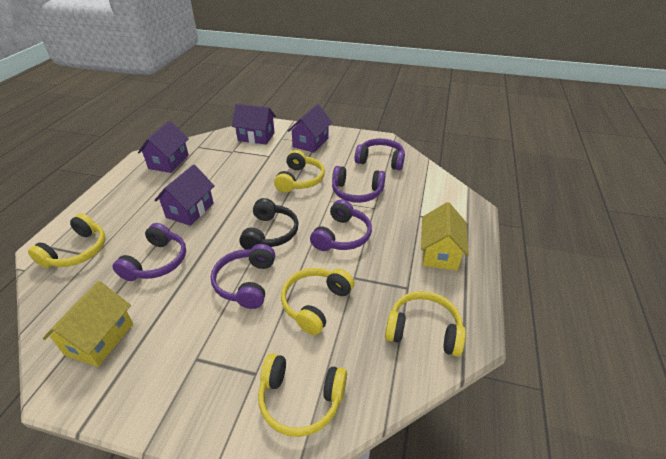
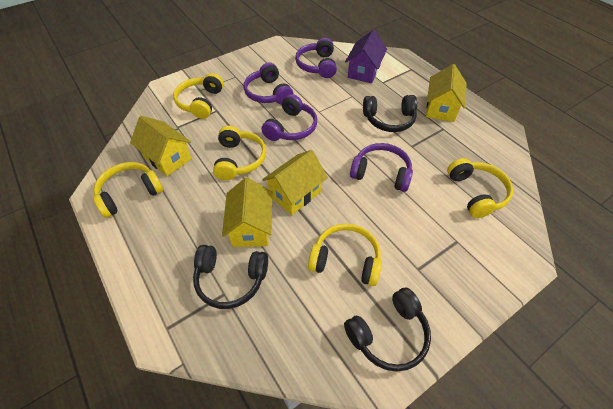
black headphones: [239,198,299,249] = 1 -> [193,245,268,309] [344,288,431,372] [363,95,417,132] = 3
purple headphones: [113,223,186,281] [211,244,275,309] [310,200,372,251] [332,166,386,203] [355,138,405,171] = 5 -> [243,62,293,105] [261,94,317,141] [295,38,337,78] [350,143,413,192] = 4
purple house: [138,121,189,173] [154,165,214,226] [232,104,276,145] [288,104,332,153] = 4 -> [345,30,387,83] = 1
yellow house: [43,281,133,367] [421,202,469,271] = 2 -> [130,116,192,176] [222,177,272,247] [262,150,328,215] [426,64,467,122] = 4

